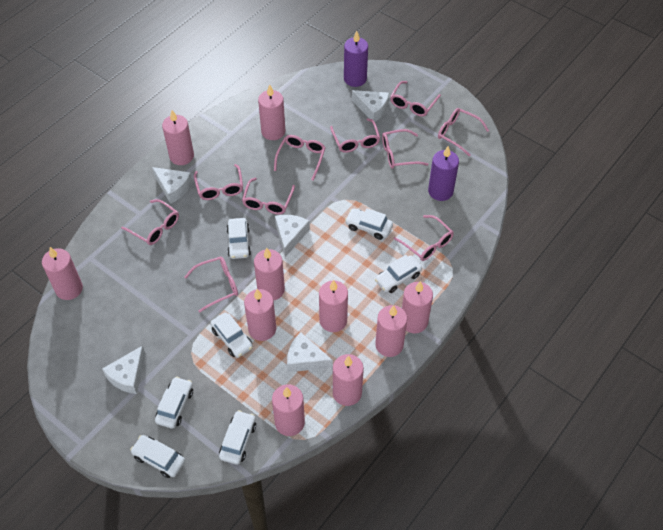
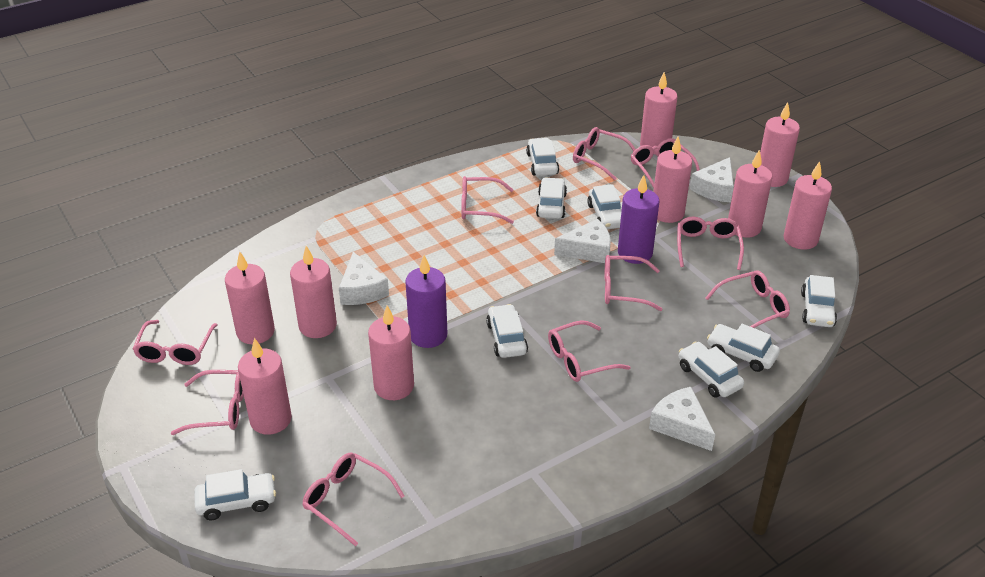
pink candle: [42,247,83,300] [162,110,194,165] [244,289,276,341] [254,248,285,301] [258,84,285,140] [272,384,305,436] [319,280,348,332] [333,354,364,406] [375,305,407,357] [402,281,433,333] = 10 -> [225,251,275,344] [238,338,292,435] [290,246,337,338] [368,305,414,400] [640,72,678,154] [653,137,692,223] [728,150,772,238] [760,102,800,187] [783,161,832,250] = 9
white car: [130,435,185,478] [155,376,193,429] [211,313,253,358] [219,410,256,465] [226,218,251,259] [345,208,393,240] [375,255,422,293] = 7 -> [194,469,276,520] [486,304,528,358] [526,138,559,176] [536,177,567,219] [587,184,622,229] [679,342,744,398] [707,324,780,372] [801,275,837,327] = 8
white cheese: [102,346,146,394] [152,167,192,204] [275,215,310,257] [287,332,333,372] [352,90,389,122] = 5 -> [339,252,389,305] [554,219,611,263] [649,387,715,451] [690,157,734,203] = 4

